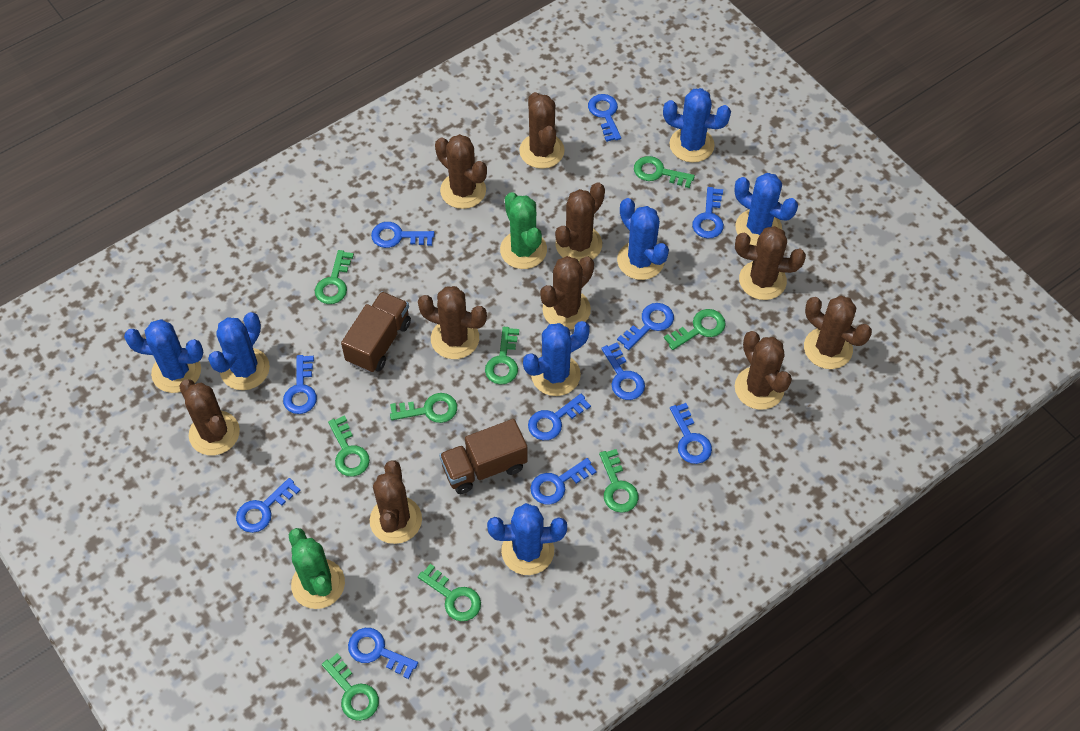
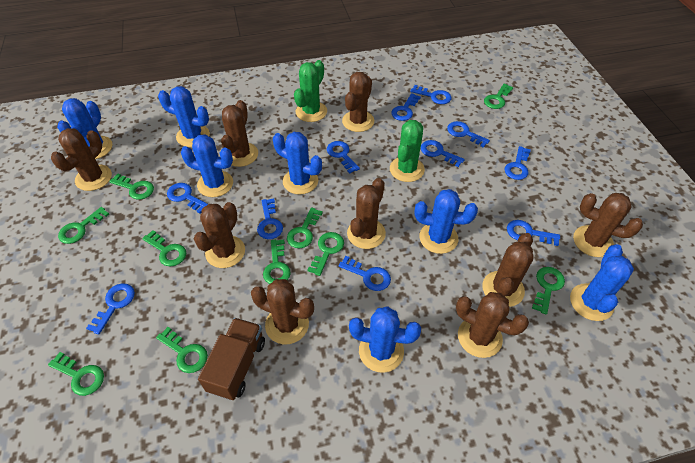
brown cactus: [179,379,240,455] [370,461,422,544] [418,286,487,359] [435,134,487,209] [519,92,565,169] [540,256,594,330] [555,182,605,262] [735,226,806,300] [735,331,792,410] [804,296,872,369] = 10 -> [51,128,112,191] [194,202,245,268] [221,100,258,167] [251,279,314,344] [342,72,374,132] [347,178,386,249] [456,292,529,358] [482,233,534,307] [573,193,643,257] = 9
brown truck: [341,291,411,373] [439,419,528,494] = 2 -> [198,318,265,400] = 1
green key: [315,250,354,304] [322,653,379,721] [328,415,370,476] [390,393,457,423] [418,564,481,621] [485,327,519,385] [599,449,639,513] [634,156,695,188] [664,309,726,350] = 9 -> [48,352,104,396] [58,207,109,244] [109,173,154,200] [142,230,186,266] [156,327,208,373] [263,239,291,284] [287,208,323,248] [308,232,344,276] [484,84,513,109] [532,267,565,314] = 10

